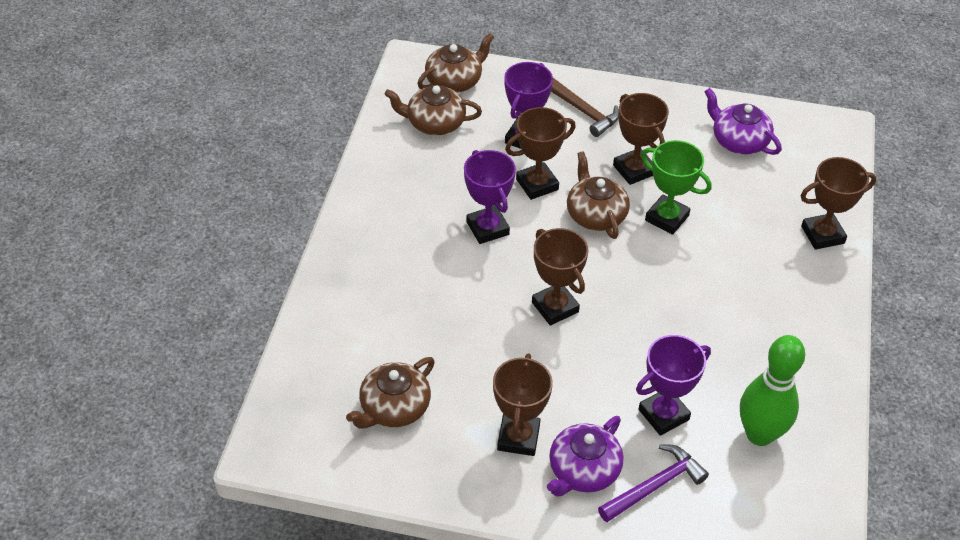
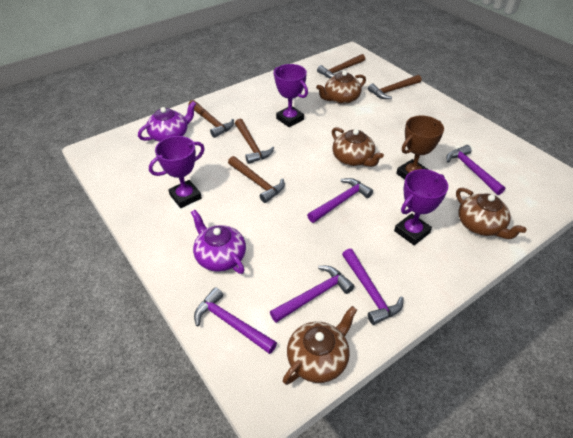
brown hammer: [551,78,619,137] = 1 -> [188,100,234,138] [228,156,285,203] [235,119,274,164] [317,54,365,78] [368,75,421,99] = 5
brown trophy: [493,353,553,456] [505,107,576,200] [532,228,588,325] [613,93,669,185] [801,157,876,250] = 5 -> [396,115,444,180] = 1
green bowling pin: [740,335,805,446] = 1 -> none = 0
green trophy: [641,140,712,235] = 1 -> none = 0
purple hammer: [598,444,709,522] = 1 -> [194,287,277,354] [270,266,354,323] [307,178,373,223] [342,249,404,325] [447,145,506,195] = 5

